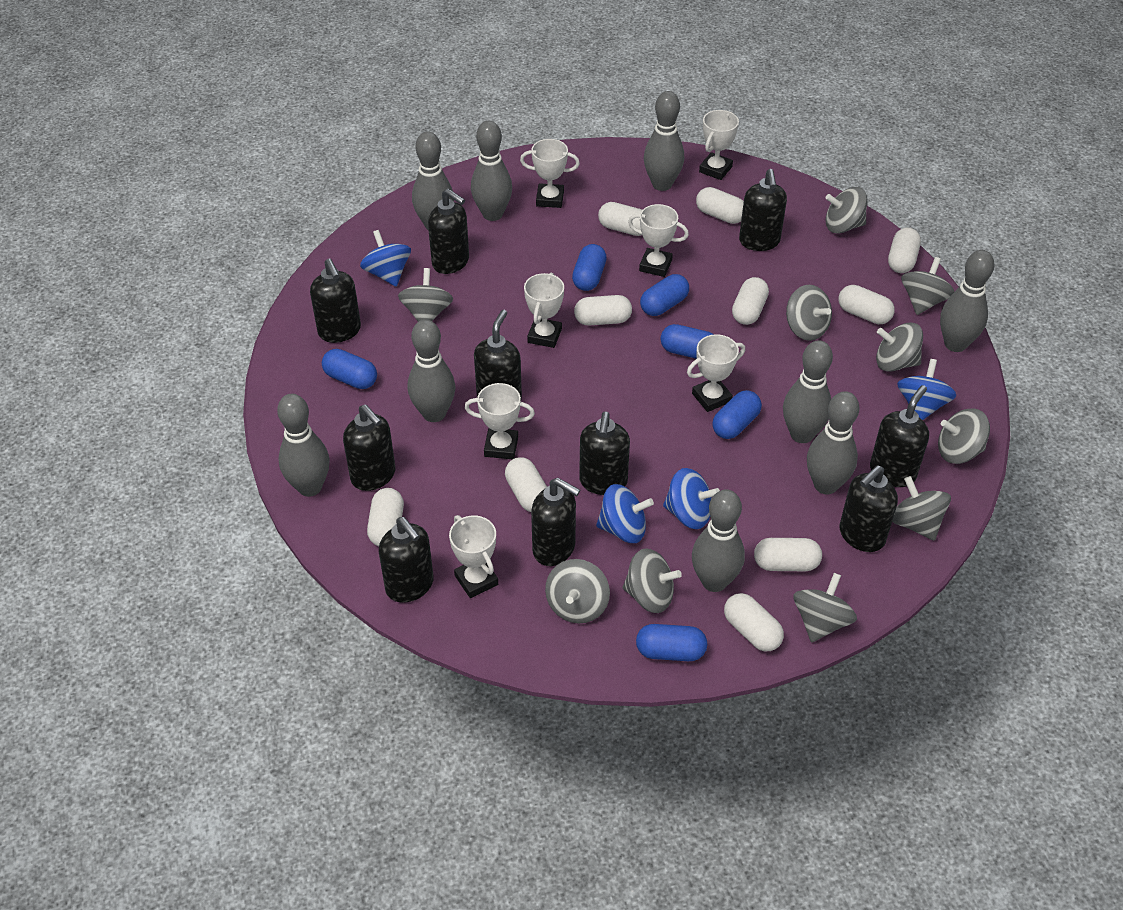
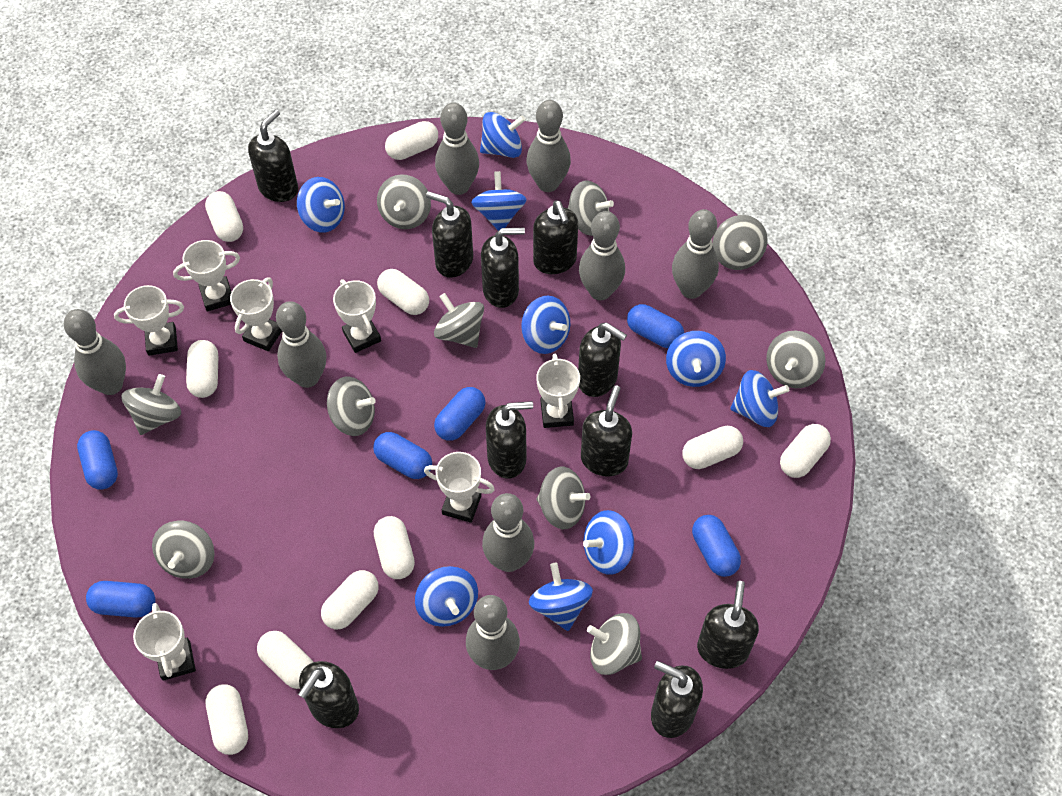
blue spinning top: [360,230,411,287] [596,484,654,543] [663,468,720,529] [897,359,956,420] = 4 -> [297,177,345,233] [415,566,478,627] [471,171,527,231] [480,112,525,158] [521,296,570,354] [529,563,593,631] [583,510,634,575] [666,331,726,387] [730,370,789,427] = 9
grey bowling pin: [277,394,330,497] [408,319,456,422] [412,132,454,231] [471,121,512,221] [644,91,684,191] [692,489,745,592] [783,340,833,443] [807,391,860,494] [940,250,994,352] = 9 -> [64,309,126,395] [276,301,327,388] [435,102,479,195] [466,595,520,670] [482,493,534,572] [527,100,571,192] [579,211,625,300] [672,209,719,299] = 8

